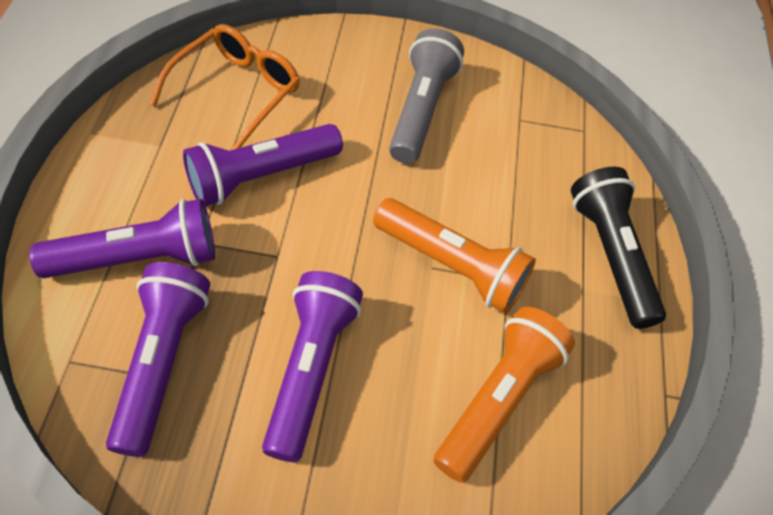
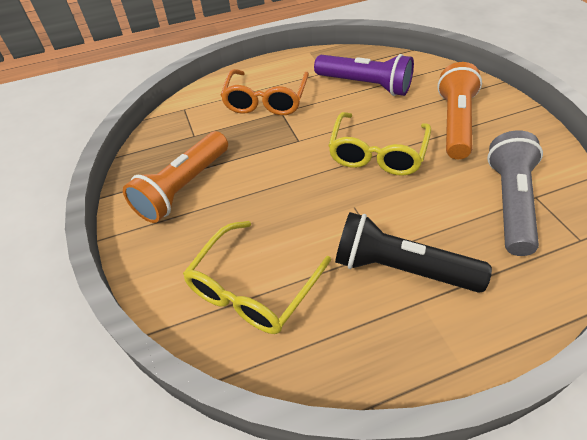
purple flashlight: [29,199,215,278] [106,262,210,457] [183,124,343,206] [262,271,363,462] = 4 -> [314,54,414,96] = 1
yellow glasses: none = 0 -> [183,221,331,334] [328,112,431,176] = 2

